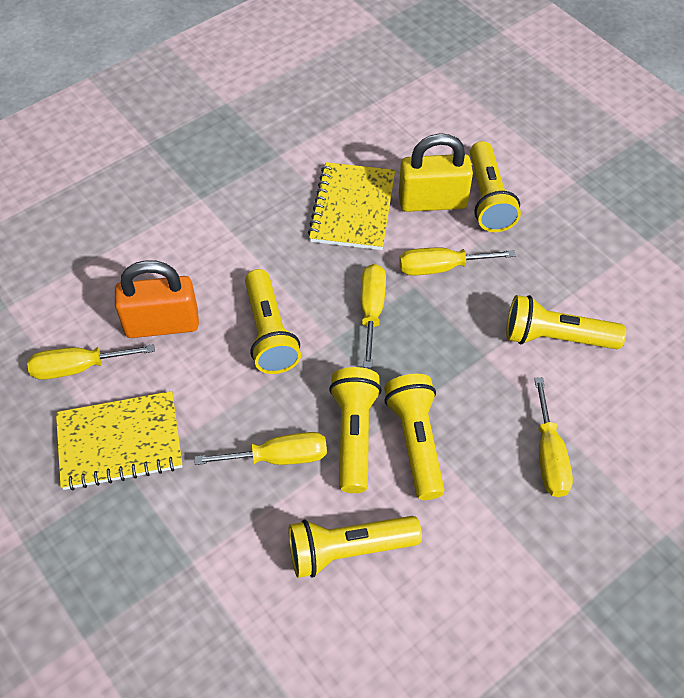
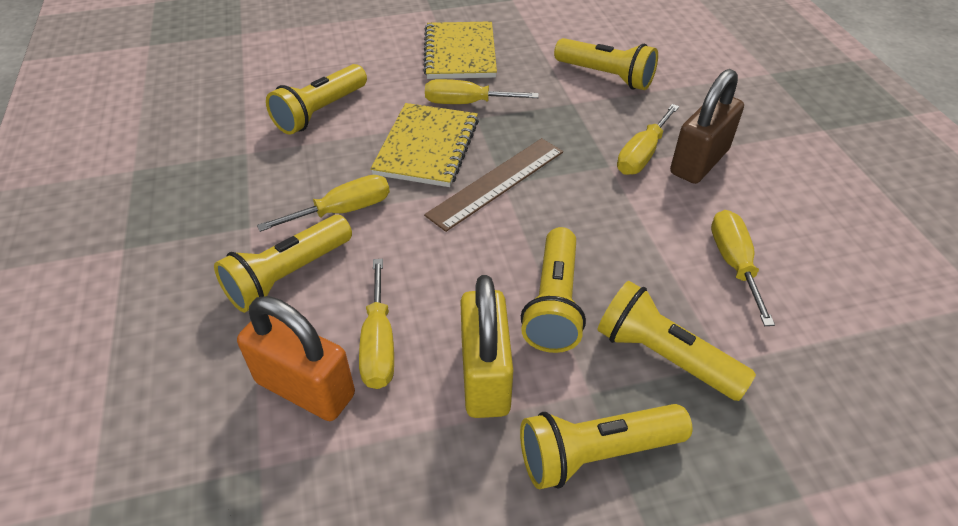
brown padlock: none = 0 -> [670,69,744,184] = 1
brown ruler: none = 0 -> [424,138,563,232] = 1

